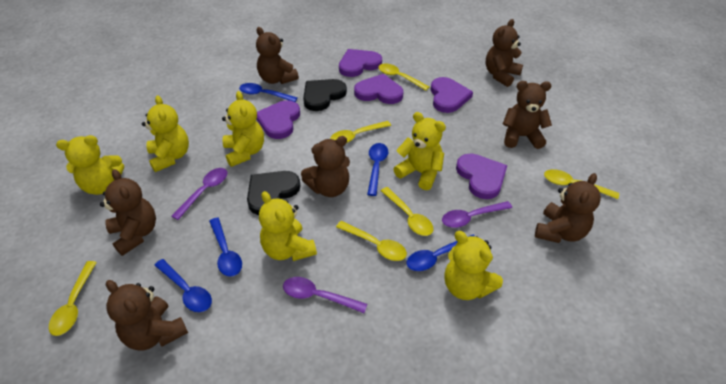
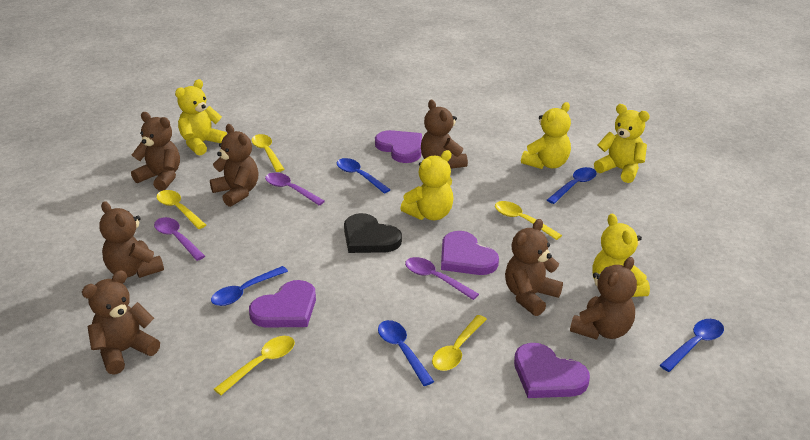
black heart: [247,171,301,215] [303,79,347,111] = 2 -> [344,213,402,253] = 1
purple heart: [256,100,300,139] [339,49,382,77] [354,74,403,104] [431,77,473,113] [456,153,507,199] = 5 -> [249,280,316,328] [375,130,422,163] [441,231,499,275] [514,343,590,398] = 4
yellow spoon: [49,261,97,336] [330,121,391,143] [336,221,407,261] [378,63,429,91] [381,187,433,236] [544,169,619,199] = 6 -> [157,190,206,229] [214,336,295,395] [252,134,285,172] [432,315,487,371] [495,201,562,240] = 5
yellow teddy bear: [56,135,124,195] [142,95,189,172] [222,91,264,167] [259,191,317,261] [394,112,446,190] [444,231,503,300] = 6 -> [175,79,227,156] [400,150,454,220] [521,102,571,169] [592,214,650,297] [594,104,650,183] = 5

